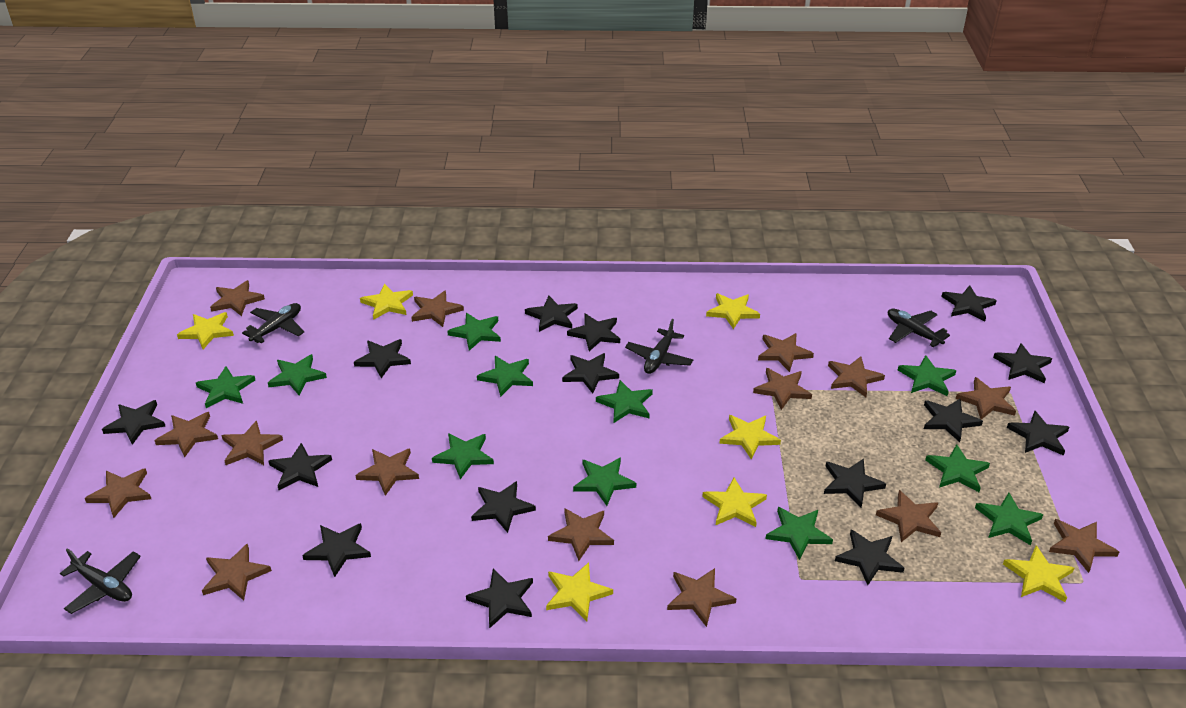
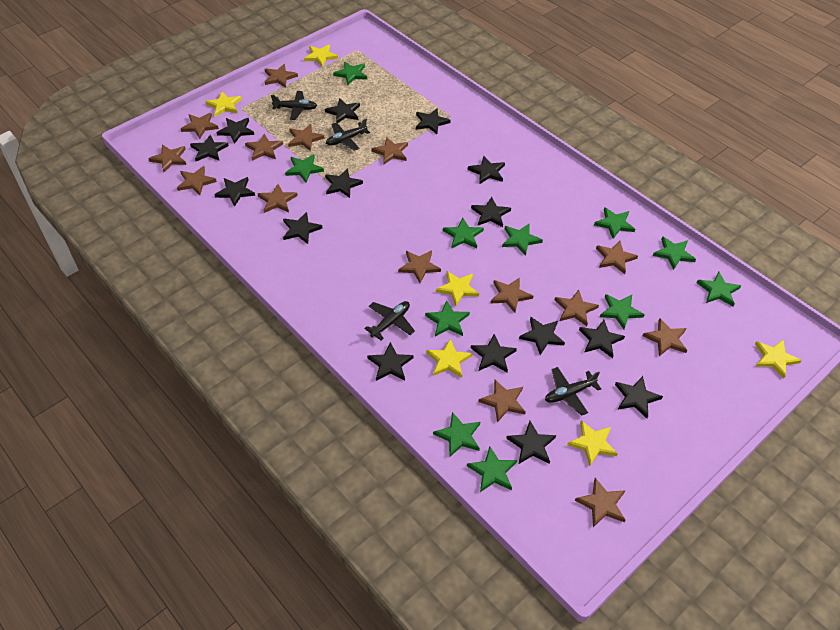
yellow star: [177,312,234,349] [360,284,413,320] [546,562,613,621] [702,478,767,527] [706,293,760,329] [719,415,781,460] [1003,545,1074,602] = 7 -> [205,92,242,117] [304,44,338,67] [426,339,472,378] [436,271,479,306] [567,420,618,466] [755,340,802,379] = 6

